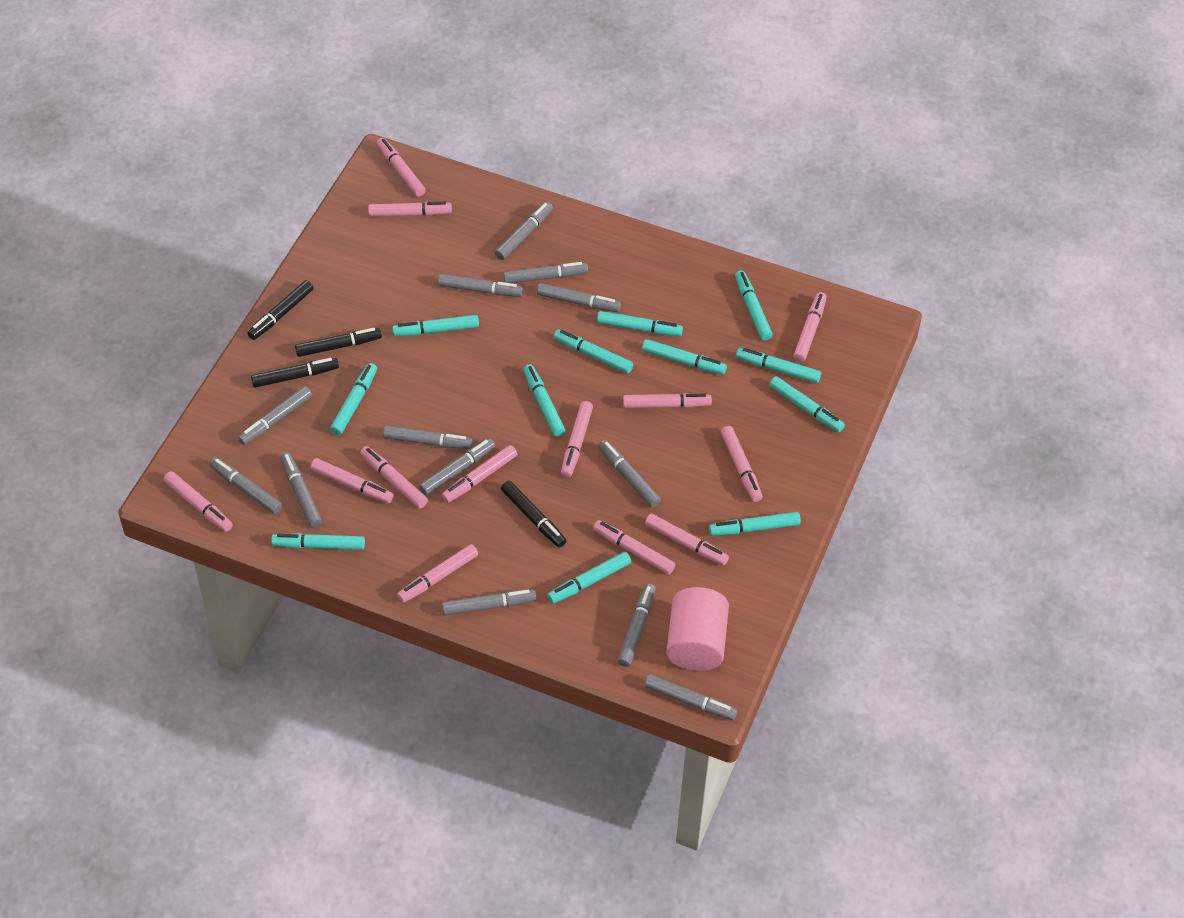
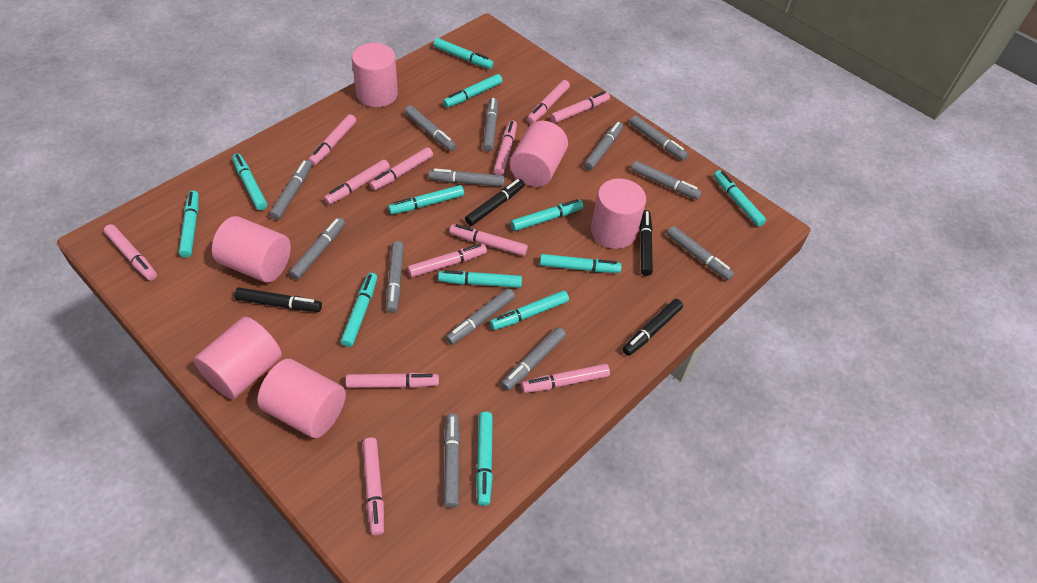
pink cylinder: [666,587,729,671] = 1 -> [194,317,282,399] [212,216,291,283] [257,359,346,438] [352,43,398,107] [510,121,568,187] [591,178,646,249] = 6
pink marker: [164,471,233,532] [310,458,393,503] [360,446,428,508] [368,202,452,217] [377,138,426,197] [397,544,478,603] [442,445,517,503] [561,401,593,477] [593,520,675,574] [623,393,712,408] [645,514,729,565] [721,426,763,502] [793,292,827,362] = 13 -> [104,224,157,281] [308,114,356,166] [324,159,390,205] [345,373,439,388] [363,438,384,536] [369,147,433,191] [407,244,487,277] [449,224,528,256] [494,120,517,175] [521,364,610,393] [527,80,570,124] [550,91,610,123] = 12

